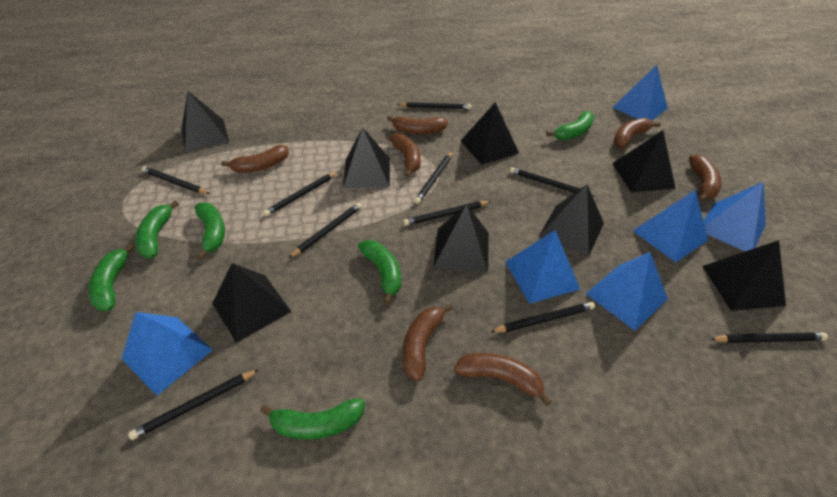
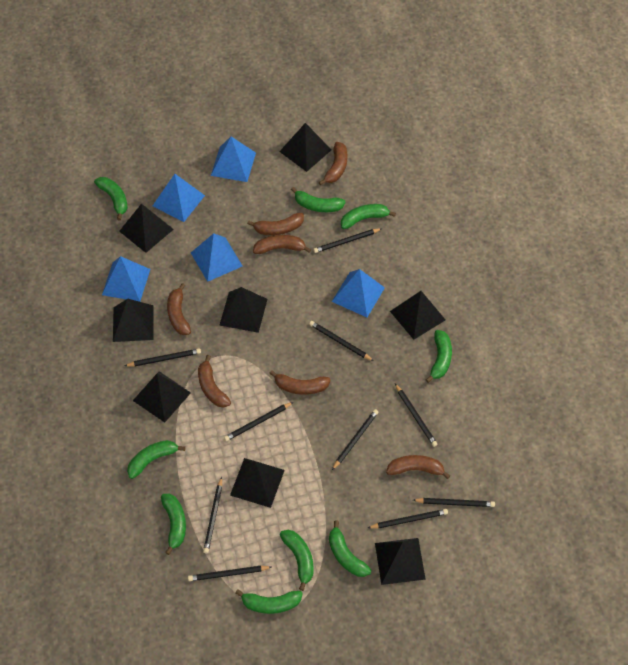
blue pyramid: [122,312,213,396] [505,230,580,304] [586,252,668,331] [612,65,668,121] [633,190,708,262] [704,182,766,251] = 6 -> [102,256,150,302] [153,174,205,222] [191,233,242,282] [211,137,256,182] [332,269,385,317] = 5
green banana: [88,243,135,311] [135,200,179,258] [195,202,225,259] [260,398,365,440] [358,240,401,304] [546,111,594,140] = 6 -> [94,177,128,220] [127,440,185,479] [161,494,186,555] [235,589,303,614] [280,530,314,591] [291,187,346,212] [329,520,371,577] [341,204,396,229] [425,330,452,383] = 9

